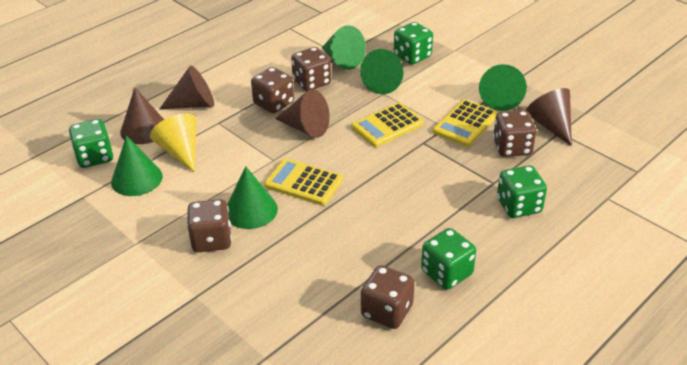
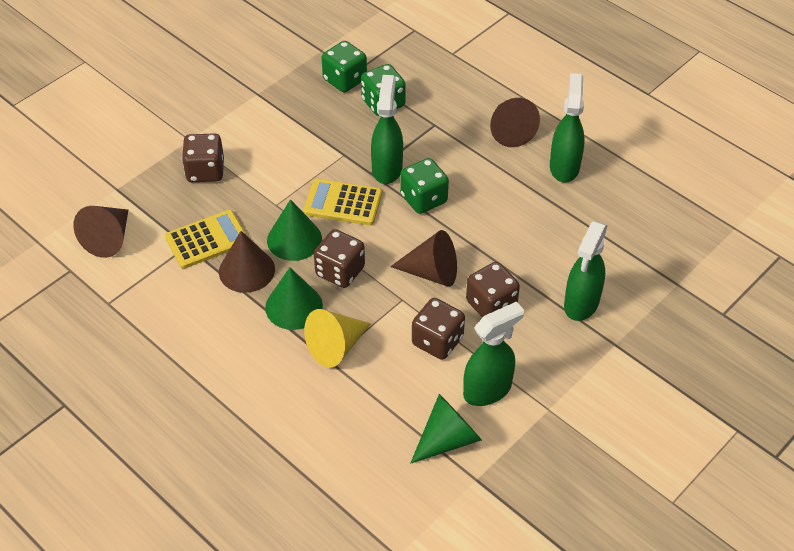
brown dice: [187,199,232,252] [251,67,294,113] [291,47,331,91] [361,265,415,329] [493,111,536,157] = 5 -> [182,133,224,182] [314,229,365,288] [412,298,465,360] [466,262,520,318] = 4
green cone: [111,136,163,196] [227,166,278,229] [322,26,366,70] [360,49,403,94] [479,64,527,111] = 5 -> [265,268,323,330] [267,199,322,261] [410,394,482,464] = 3
green dice: [69,119,113,168] [394,22,433,65] [421,228,476,290] [497,165,547,218] = 4 -> [322,41,367,93] [361,64,406,116] [400,158,449,214] = 3
green spray bottle: none = 0 -> [371,75,403,184] [463,301,524,406] [550,73,585,183] [564,221,608,321] = 4
yellow calculator: [264,158,343,205] [351,103,424,147] [433,99,498,147] = 3 -> [165,210,247,269] [304,179,382,225] = 2

